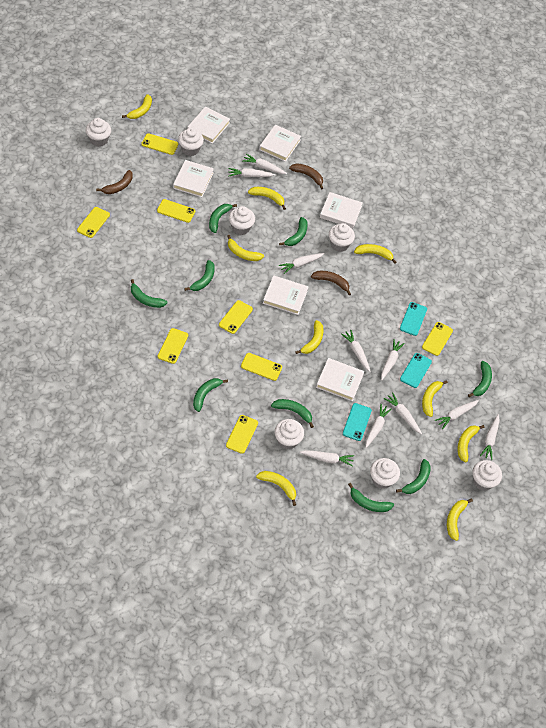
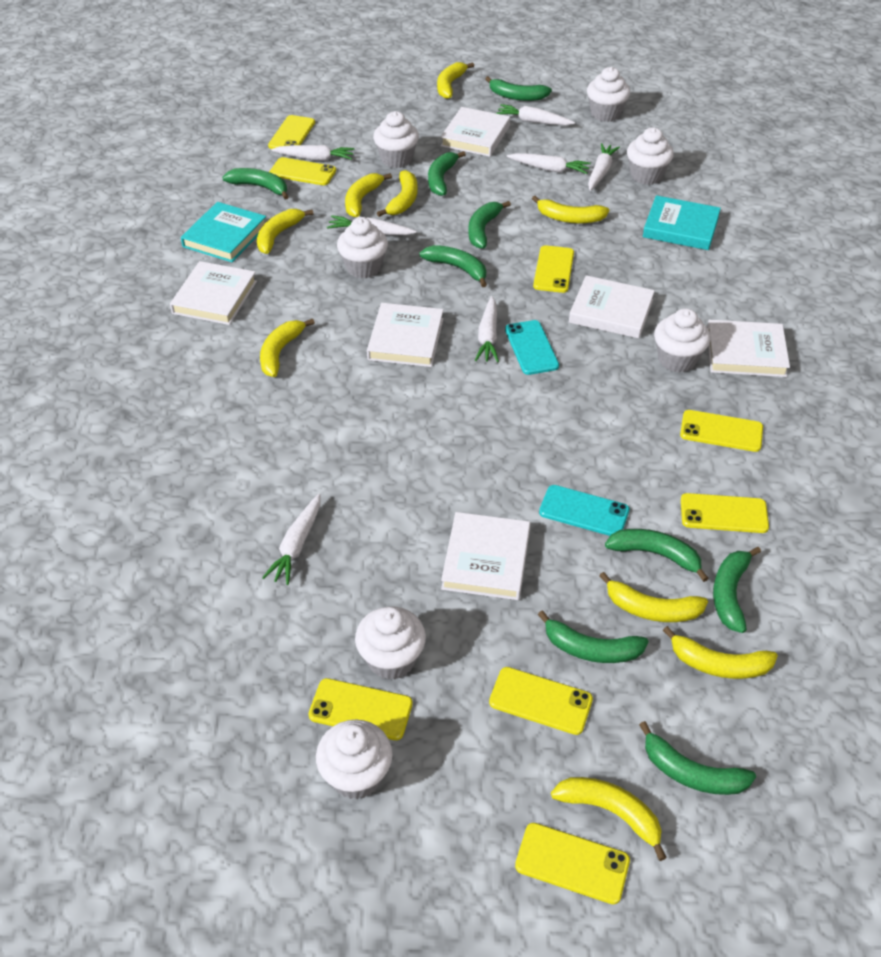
brown banana: [96,170,133,194] [289,163,323,189] [311,271,351,295] = 3 -> none = 0
turquoise book: none = 0 -> [181,202,266,262] [643,195,721,250] = 2
turquoise phone: [343,403,372,441] [400,302,427,336] [400,353,432,388] = 3 -> [505,320,559,375] [539,485,630,536] = 2
white carrot: [228,168,275,177] [242,154,287,174] [279,253,324,274] [300,450,354,467] [341,330,371,372] [366,404,392,448] [381,339,405,380] [383,392,422,434] [435,400,479,429] [480,414,500,460] = 10 -> [262,493,321,585] [271,145,354,161] [327,215,416,235] [475,296,499,362] [496,104,575,126] [507,153,591,174] [588,143,620,191] = 7

